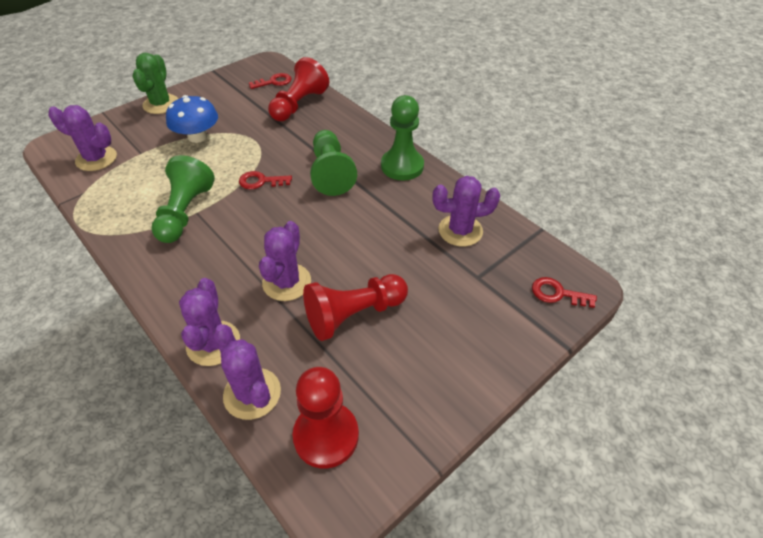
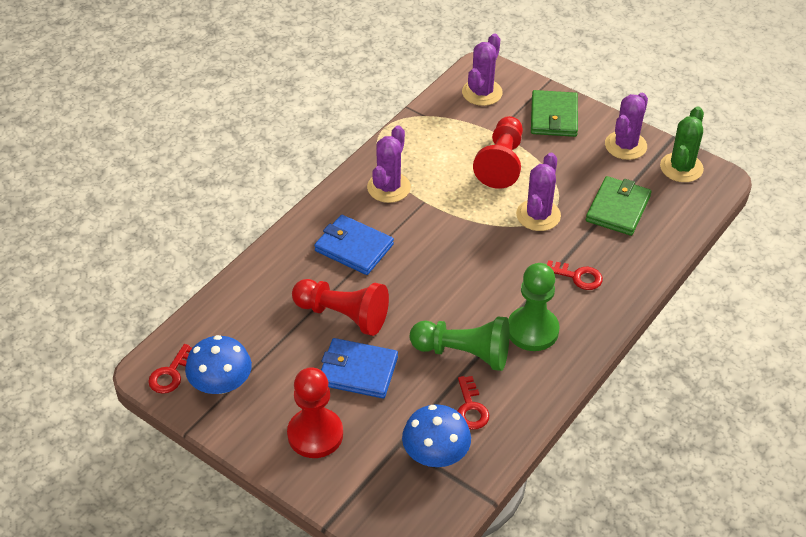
blue mushroom: [166,95,218,143] = 1 -> [185,335,252,394] [402,404,471,467] = 2
blue wallet: none = 0 -> [314,215,394,275] [321,338,398,398] = 2
green pawn: [151,155,215,243] [310,130,357,196] [381,95,424,181] = 3 -> [410,316,510,371] [508,263,560,351] = 2
green wallet: none = 0 -> [531,90,578,137] [586,176,651,236] = 2
purple cactus: [48,105,117,171] [179,278,240,366] [213,324,281,420] [259,221,311,301] [433,176,500,246] = 5 -> [367,125,411,203] [462,34,503,106] [516,153,561,231] [605,93,648,160] = 4

